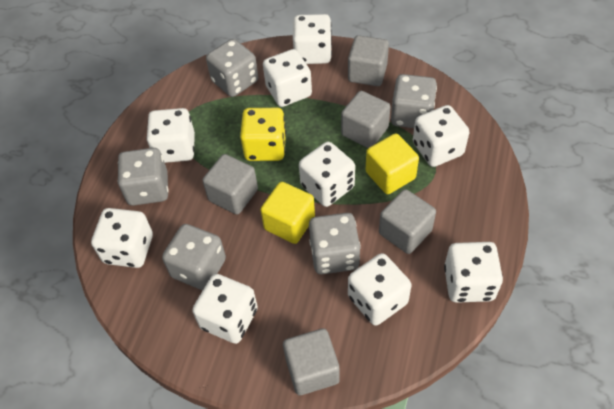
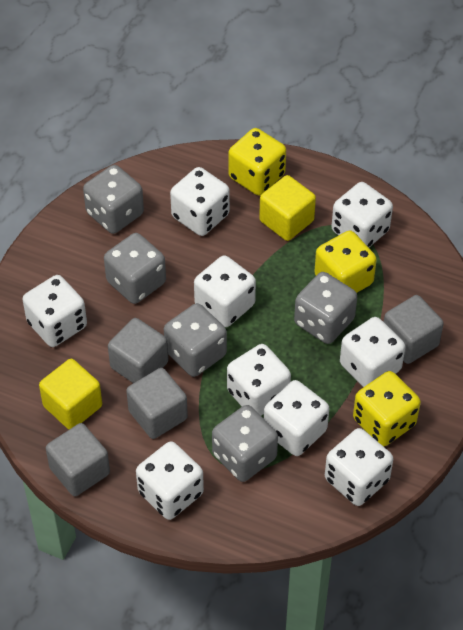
grey cube: [203,154,258,214] [283,328,340,395] [341,91,391,148] [348,35,389,86] [379,189,436,254] = 5 -> [46,423,110,496] [108,318,169,383] [126,368,188,439] [384,295,444,364] = 4
yellow dice: [240,108,286,161] = 1 -> [228,128,286,195] [314,230,377,293] [353,371,421,446] = 3

